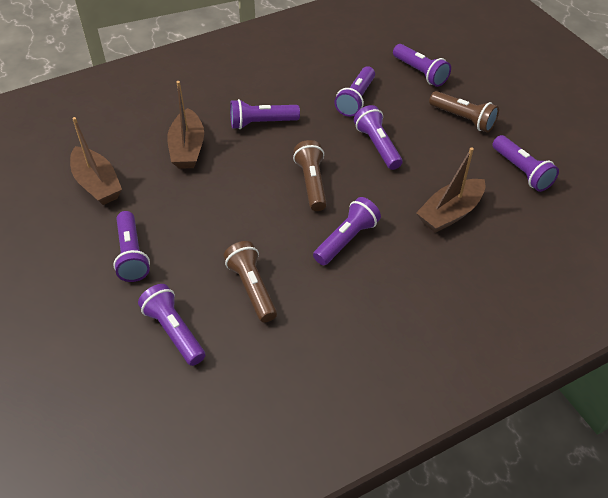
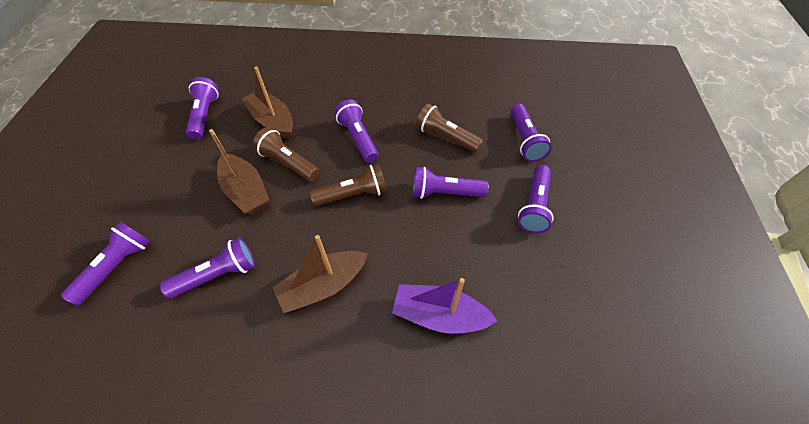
purple boat: none = 0 -> [392,278,497,334] = 1
purple flashlight: [113,211,150,282] [138,284,205,366] [230,99,300,129] [313,197,381,265] [334,66,375,117] [354,105,403,170] [393,44,451,87] [492,135,559,192] = 8 -> [61,222,150,305] [160,237,255,298] [186,77,219,140] [334,100,378,163] [413,167,489,199] [510,104,552,162] [518,165,554,234] = 7

